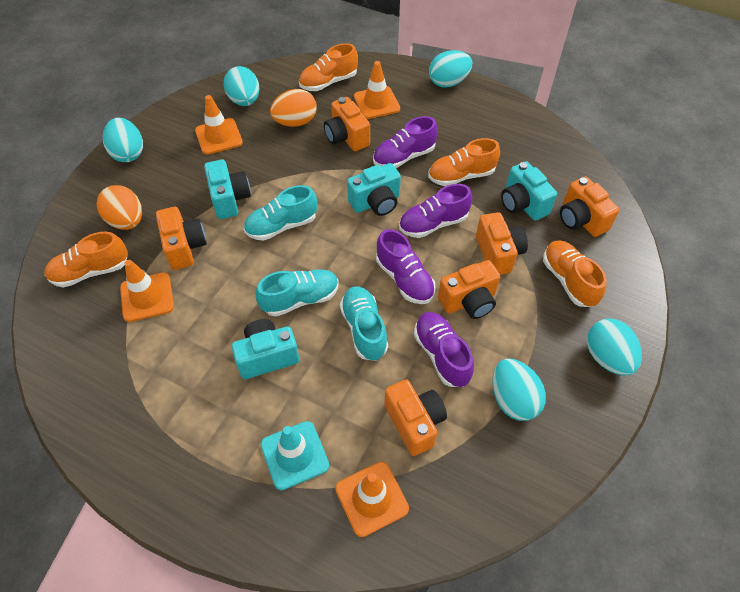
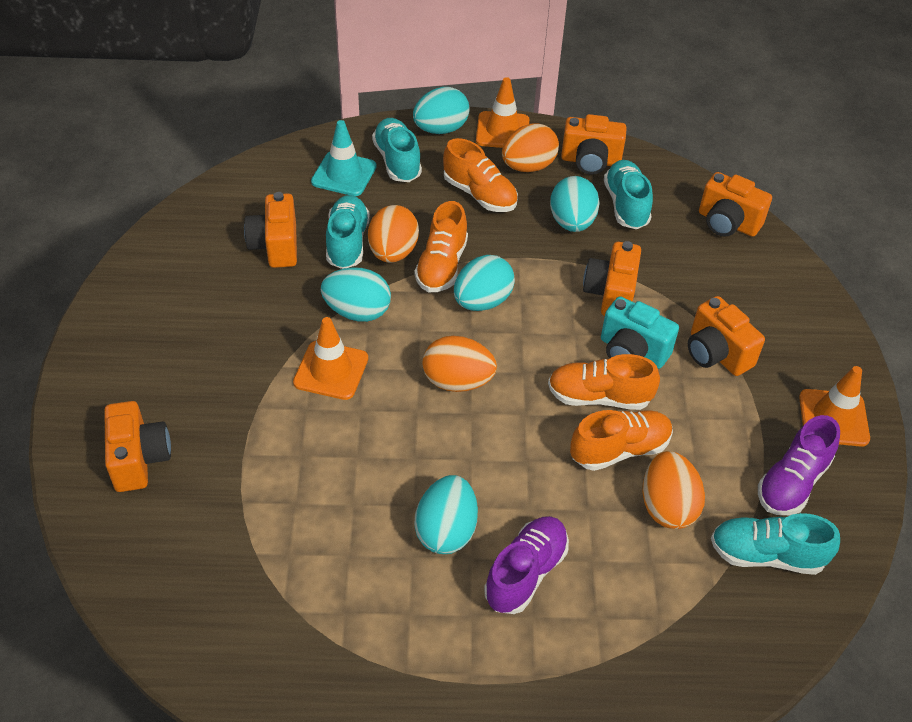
orange egg: [96,185,142,230] [270,89,317,127] = 2 -> [368,205,419,263] [423,336,497,392] [502,123,559,172] [643,451,705,529] = 4
orange traffic cone: [120,260,174,322] [195,95,243,155] [335,462,409,537] [354,61,400,119] = 4 -> [293,317,368,400] [476,77,529,148] [799,366,870,447] = 3
purple shoe: [373,116,438,168] [376,229,435,304] [399,184,472,238] [414,312,474,387] = 4 -> [484,516,569,614] [758,415,840,515] = 2
turquoise camera: [204,160,251,219] [231,319,299,379] [347,163,401,216] [501,161,557,221] = 4 -> [601,296,679,369] = 1
turquoise shoe: [244,185,317,241] [256,269,339,317] [340,286,388,361] = 3 -> [326,195,370,269] [372,118,422,182] [604,160,653,229] [711,513,840,575] = 4

